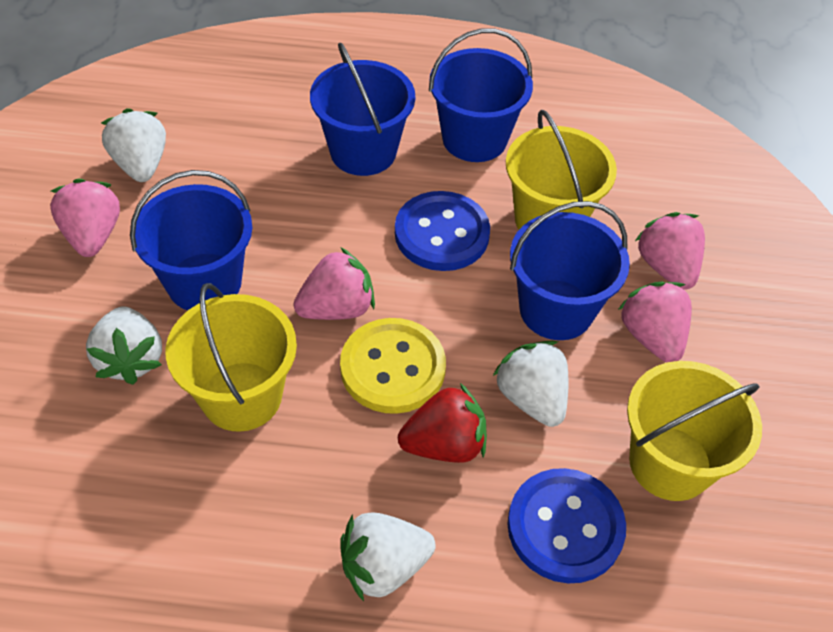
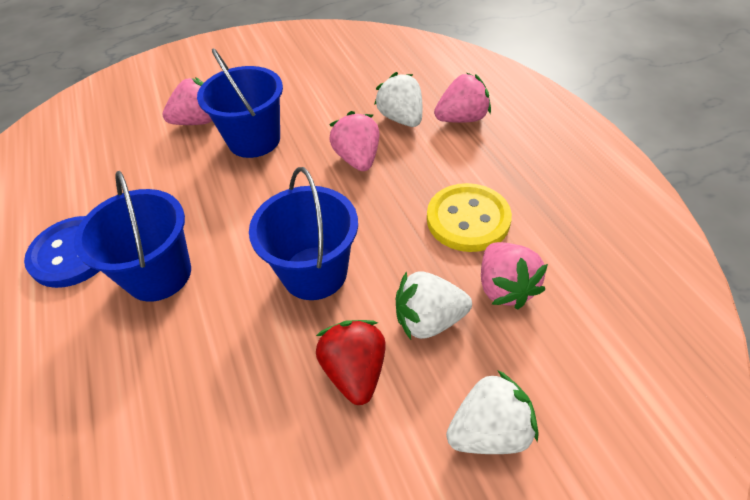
blue bucket: [130,170,252,310] [310,43,415,176] [429,28,533,162] [510,201,630,340] = 4 -> [74,171,191,302] [197,48,283,158] [249,167,358,300] = 3
blue button: [395,191,490,271] [507,468,626,583] = 2 -> [24,216,99,288] = 1
white strawberry: [86,306,162,385] [101,108,166,182] [340,512,436,601] [493,341,568,427] = 4 -> [374,72,422,127] [396,271,472,340] [446,370,538,454] = 3
yellow bucket: [166,283,297,432] [506,110,617,229] [627,361,762,501] = 3 -> none = 0

